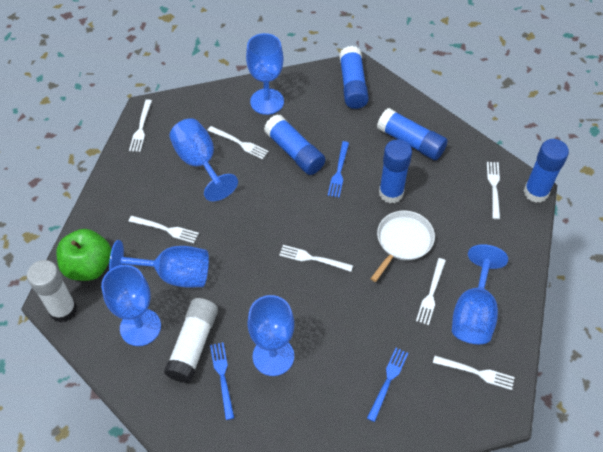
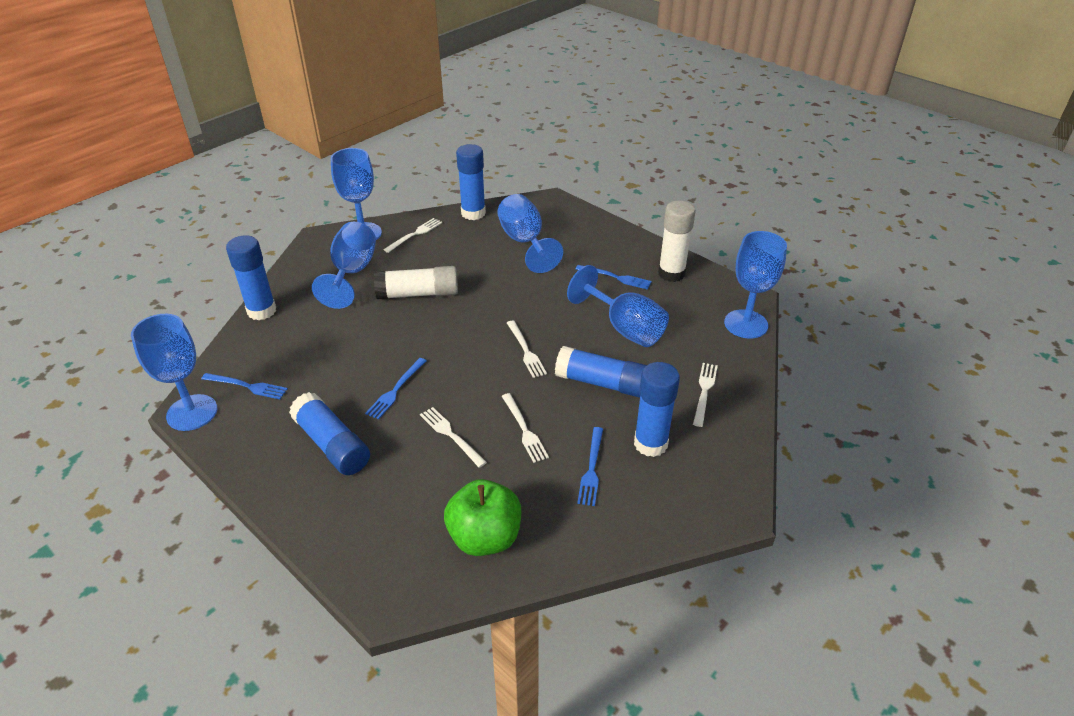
blue fork: [210,342,234,420] [328,141,349,198] [367,348,408,422] = 3 -> [201,373,288,399] [365,358,426,420] [576,265,652,290] [577,427,603,506] = 4
white fork: [128,216,199,243] [129,99,152,152] [207,126,269,159] [279,245,353,272] [416,258,446,325] [433,356,515,390] [487,162,500,219] = 7 -> [384,218,442,253] [420,407,487,468] [502,393,549,463] [507,320,547,378] [693,363,718,427] = 5
white pan: [370,210,435,282] = 1 -> none = 0

